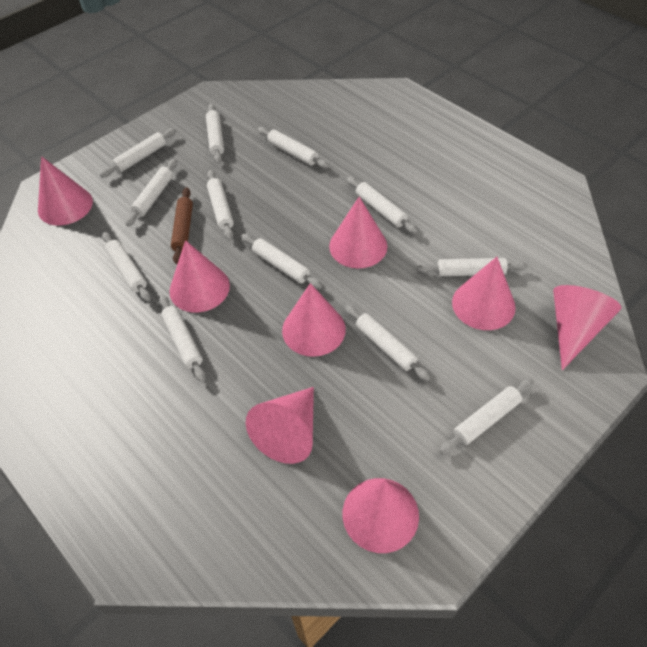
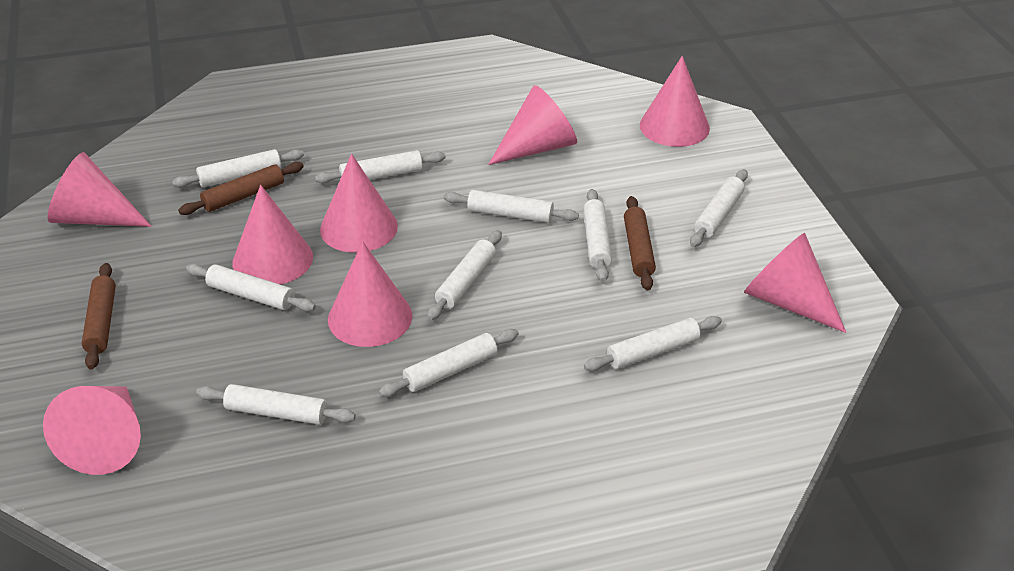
brown rolling pin: [171,187,193,264] = 1 -> [82,263,116,370] [178,162,304,215] [624,196,656,290] = 3
white rolling pin: [100,128,176,178] [102,232,151,302] [126,159,177,226] [159,295,206,382] [206,104,224,164] [207,170,234,240] [241,234,322,289] [258,127,329,169] [345,305,430,381] [347,177,418,234] [417,258,528,276] [440,379,534,454] = 12 -> [172,149,304,188] [186,264,316,311] [196,384,356,425] [315,150,446,183] [379,329,519,397] [427,230,502,320] [443,190,579,223] [583,189,612,282] [584,316,722,371] [690,169,748,247] = 10

